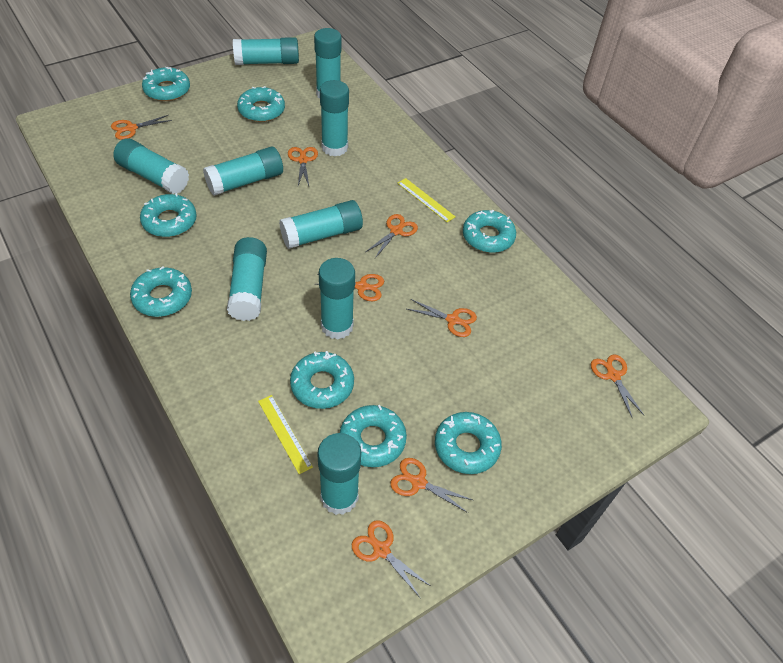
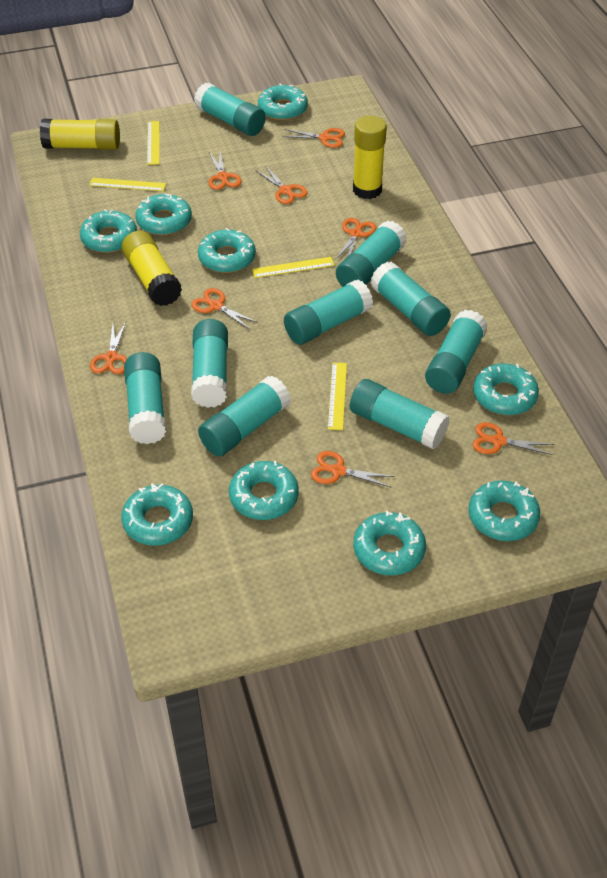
turquoise donut: [130,266,192,317] [140,193,197,237] [142,67,190,101] [237,86,285,122] [290,351,354,409] [340,405,407,467] [435,412,502,474] [463,210,516,253] = 8 -> [80,209,137,253] [121,483,193,546] [135,194,192,235] [198,228,256,273] [229,461,299,520] [258,84,308,120] [353,511,426,576] [469,480,540,541] [473,363,539,415] = 9
yellow glue stick: none = 0 -> [40,119,120,150] [122,231,182,306] [353,116,387,199] = 3
yellow ruler: [258,395,313,474] [397,178,456,222] = 2 -> [89,178,166,191] [147,121,160,165] [252,257,334,278] [328,363,347,430] = 4

